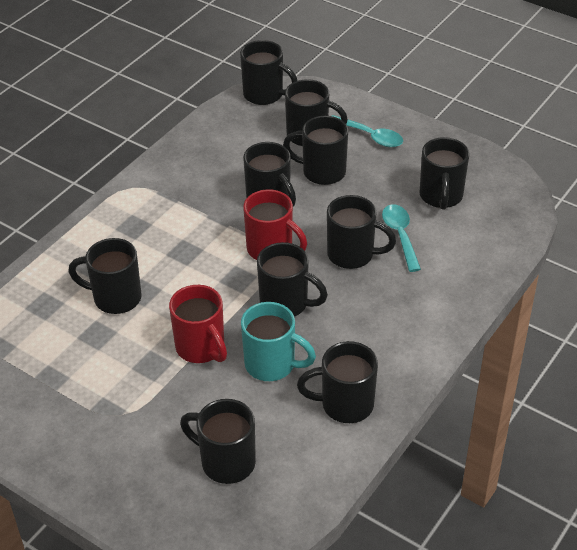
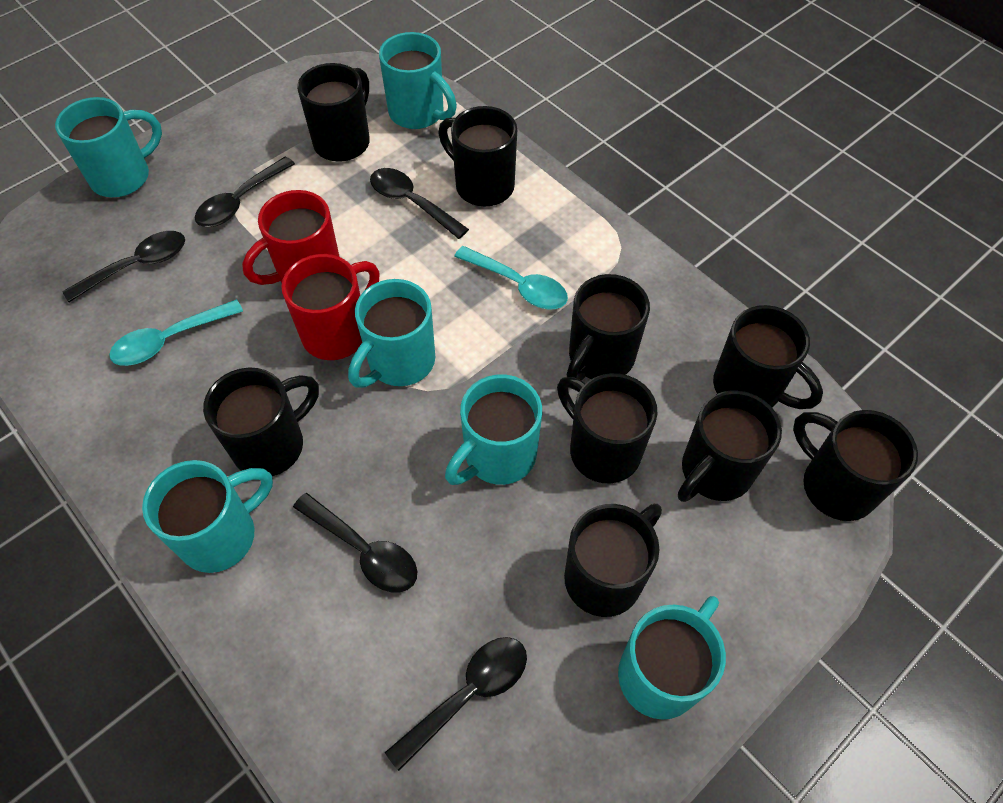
black mug: [68,238,142,314] [180,399,256,484] [240,40,297,105] [243,142,296,207] [257,242,328,317] [283,116,348,185] [285,79,348,146] [297,341,378,423] [327,195,396,269] [420,137,469,210] = 10 -> [203,368,319,477] [297,63,370,162] [438,106,517,206] [557,373,657,484] [564,504,662,617] [567,274,650,381] [678,390,782,502] [713,305,823,409] [793,410,918,521] = 9
black spoon: none = 0 -> [62,231,185,302] [195,156,295,227] [293,493,417,593] [370,168,469,239] [385,637,527,771] = 5
turquoise mug: [241,302,316,381] = 1 -> [55,97,162,197] [142,460,273,573] [348,279,435,388] [379,32,457,129] [445,375,542,485] [618,596,726,720] = 6

